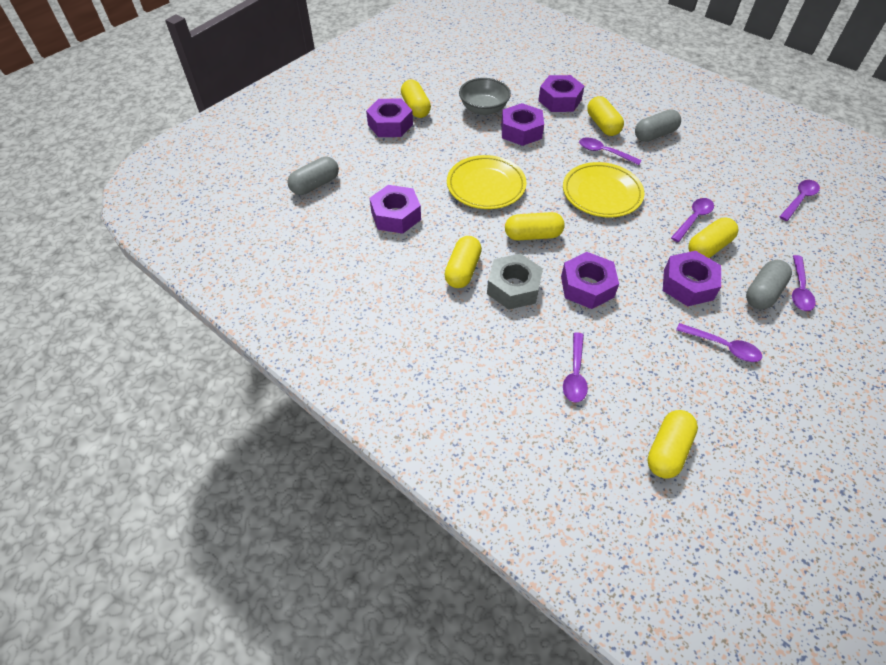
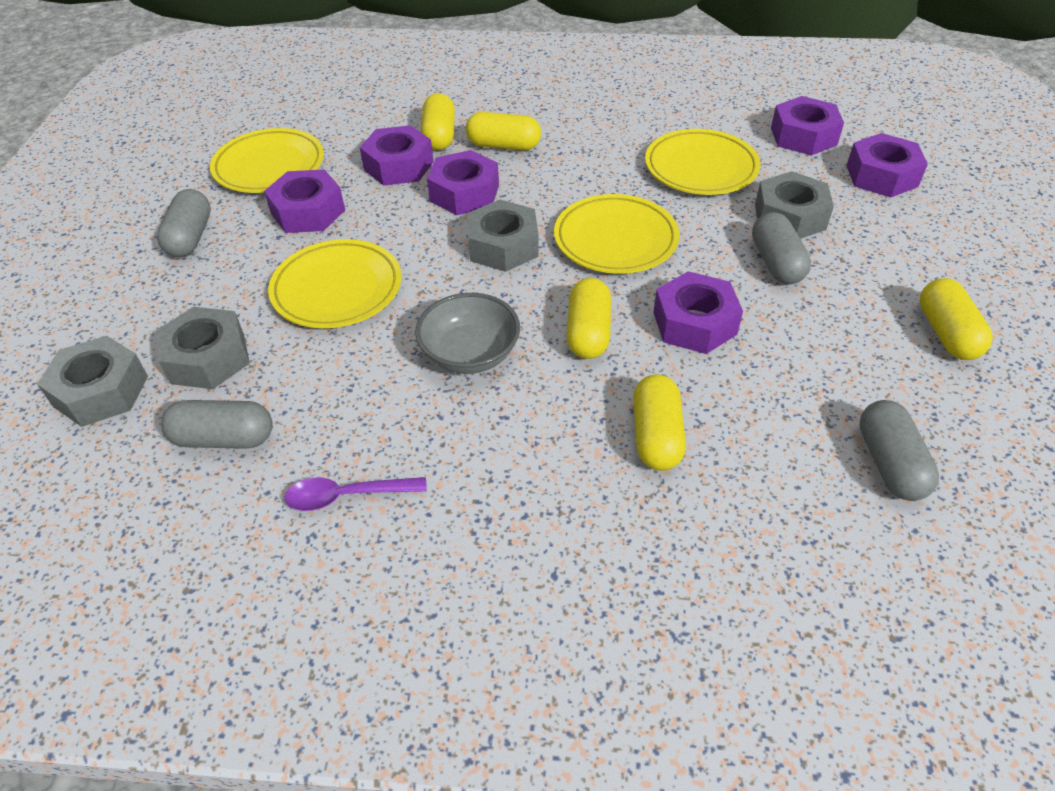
grey capsule: [287,157,339,195] [635,109,681,142] [746,260,792,309] = 3 -> [157,189,211,257] [161,400,273,449] [752,212,811,284] [859,400,939,501] = 4
grey nut: [487,254,543,310] = 1 -> [37,336,148,427] [156,307,250,389] [467,200,539,272] [755,171,834,239] = 4
purple spoon: [563,332,588,402] [579,137,642,165] [671,198,714,242] [676,323,762,362] [779,180,820,221] [792,255,816,311] = 6 -> [284,477,427,511] = 1
yellow capsule: [401,80,431,118] [444,236,482,288] [505,212,565,240] [587,96,624,136] [647,410,698,479] [688,217,738,258] = 6 -> [421,93,455,150] [466,112,541,151] [567,278,611,359] [633,374,686,471] [920,278,993,360] = 5
yellow plate: [447,155,527,209] [563,162,644,217] = 2 -> [210,128,324,193] [268,239,402,328] [554,194,680,274] [645,129,760,195] = 4

